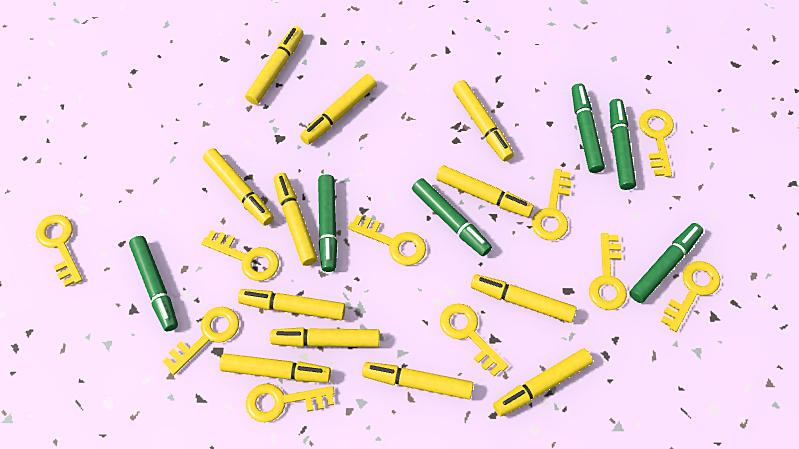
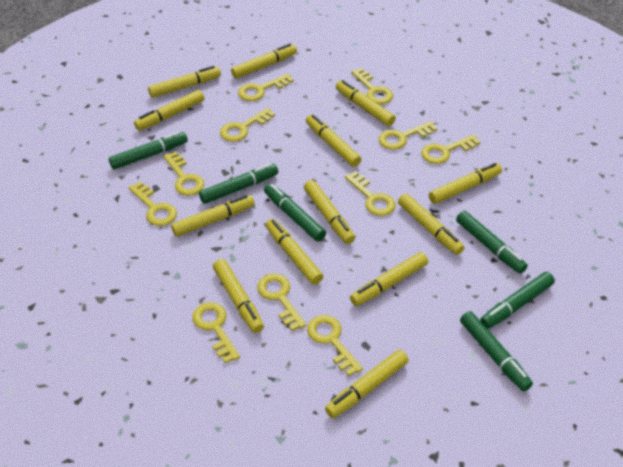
yellow key: [36,215,83,287] [163,307,239,375] [201,230,279,281] [246,383,334,422] [348,215,426,266] [440,303,508,376] [532,169,571,240] [589,233,627,310] [639,109,674,177] [661,261,720,332] = 10 -> [129,182,177,226] [163,152,204,196] [192,302,240,363] [220,108,275,142] [238,74,294,101] [257,274,306,331] [307,315,363,376] [344,171,396,216] [351,68,393,104] [379,121,437,150] [421,134,480,164] = 11
yellow marker: [203,148,274,226] [219,353,331,383] [238,289,345,320] [245,26,303,105] [270,327,380,347] [273,173,318,266] [300,74,376,145] [362,362,473,399] [436,166,534,217] [453,80,514,161] [471,274,577,323] [493,348,593,417] = 12 -> [134,90,205,131] [148,66,221,98] [171,195,255,237] [213,259,264,333] [231,43,297,79] [265,219,323,285] [304,180,355,244] [306,114,361,167] [325,350,409,418] [336,80,396,126] [350,252,428,306] [398,193,464,255] [429,163,502,204] = 13

